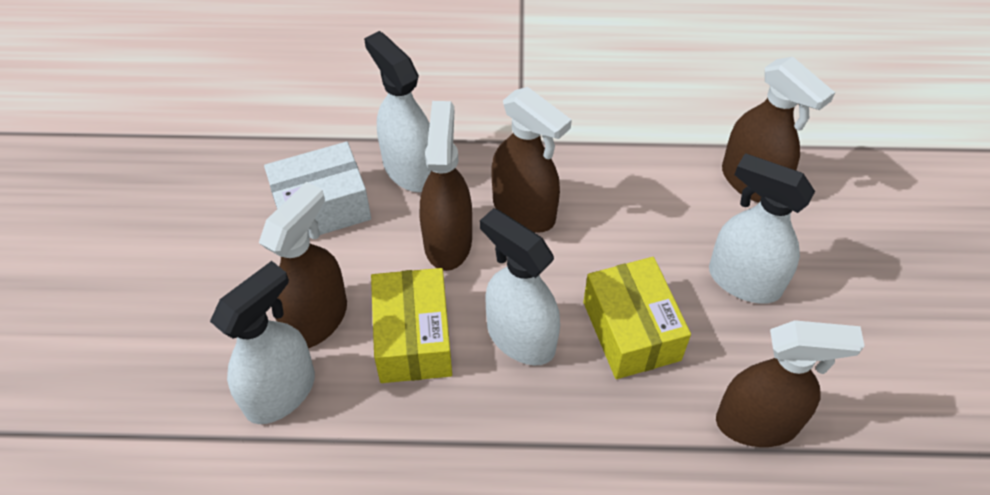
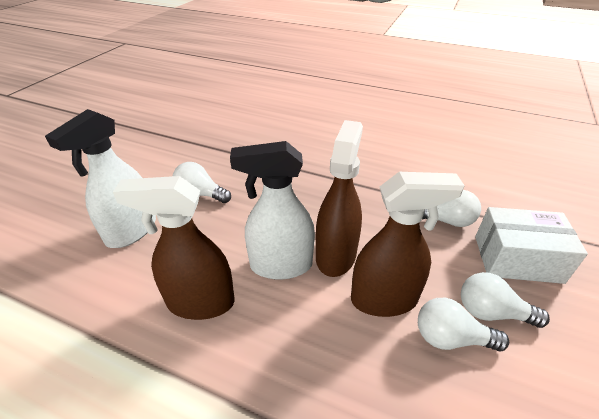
brown spray bottle: [259,182,347,348] [420,101,472,271] [491,87,572,233] [716,320,865,447] [722,57,835,203] = 5 -> [113,176,235,320] [316,120,363,277] [351,172,465,317] = 3
white light bulb: none = 0 -> [173,162,231,203] [418,298,509,351] [422,190,481,227] [461,272,550,328] = 4
white spray bottle: [210,261,315,424] [364,31,431,192] [480,208,560,365] [709,153,815,304] = 4 -> [45,109,156,248] [230,141,315,280] = 2
yellow box: [371,268,452,383] [583,257,691,379] = 2 -> none = 0

